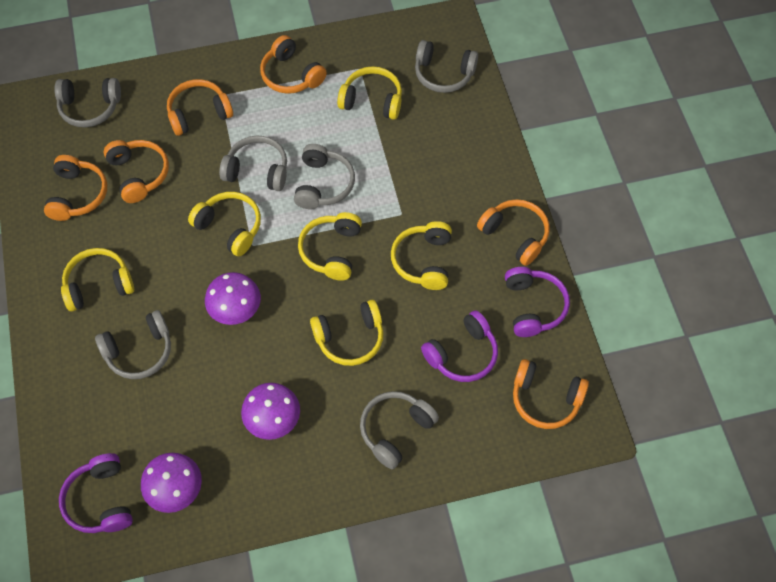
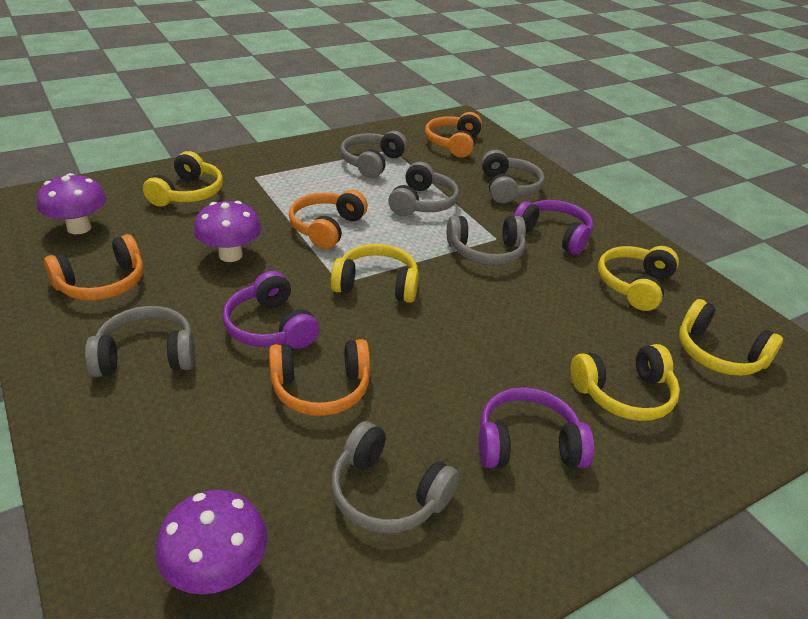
orange headphones: [44,155,107,221] [104,140,169,203] [167,79,233,136] [260,35,327,94] [477,199,550,266] [513,359,589,429] = 6 -> [44,234,144,301] [269,339,370,416] [289,190,368,249] [425,112,482,157] = 4
yellow headphones: [61,248,134,311] [188,192,261,256] [298,212,362,281] [310,300,384,366] [337,66,402,120] [391,221,452,290] = 6 -> [143,151,223,207] [331,244,419,303] [570,344,680,421] [598,246,679,311] [679,299,783,376] = 5

